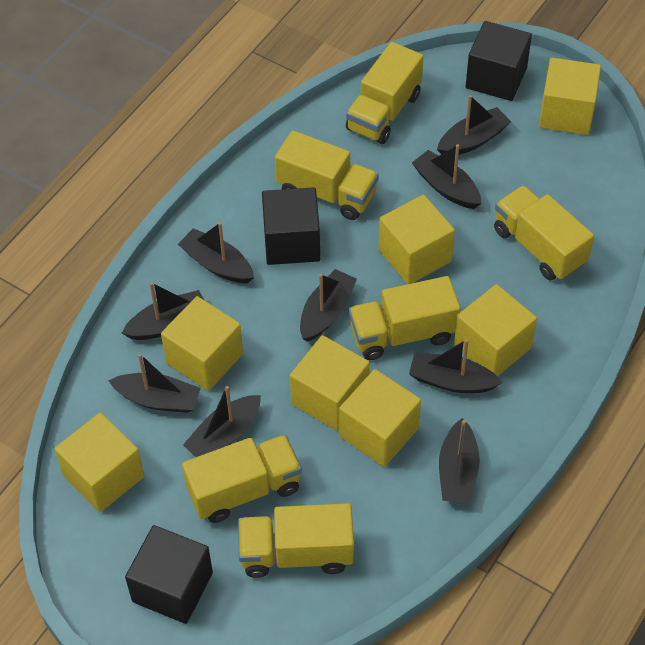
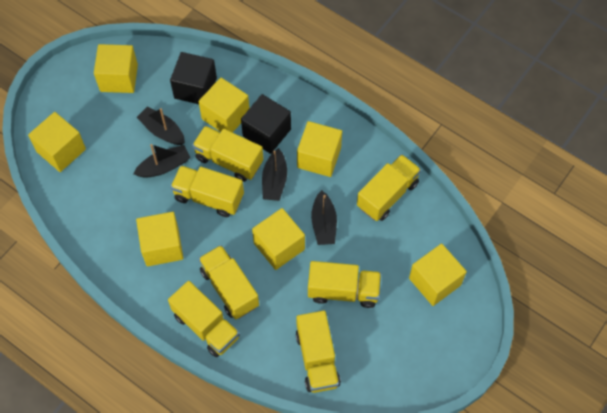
black boat: [109,354,201,413] [122,282,204,340] [178,222,254,283] [183,386,261,457] [300,269,357,342] [409,339,502,393] [412,144,482,209] [437,95,511,155] [439,418,480,503] = 9 -> [133,144,191,178] [137,107,185,145] [262,148,287,201] [311,190,337,245] = 4
black cube: [125,525,213,624] [262,187,320,265] [466,21,532,101] = 3 -> [170,52,217,104] [241,94,291,154] = 2
yellow truck: [182,435,302,523] [238,503,354,578] [275,130,379,220] [346,42,423,144] [349,276,460,360] [494,185,594,280] = 6 -> [168,281,240,357] [170,165,244,217] [192,126,263,182] [198,245,259,320] [296,311,341,393] [308,261,381,308] [357,154,421,221] = 7

